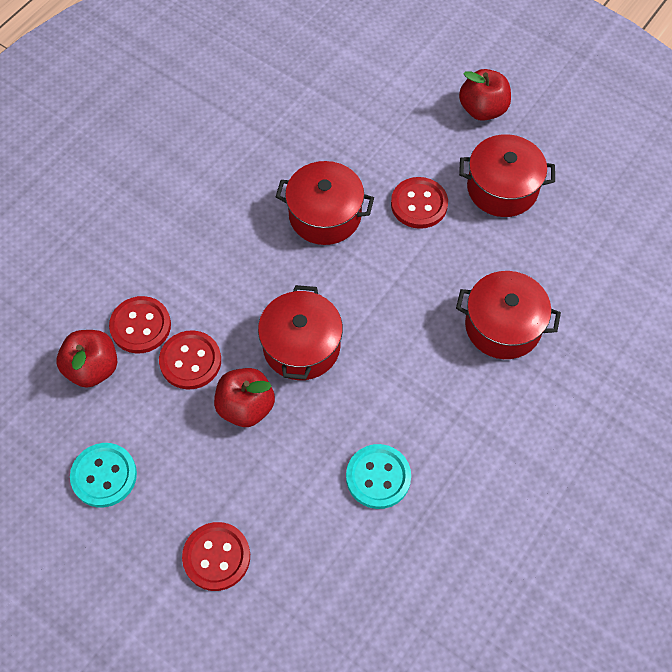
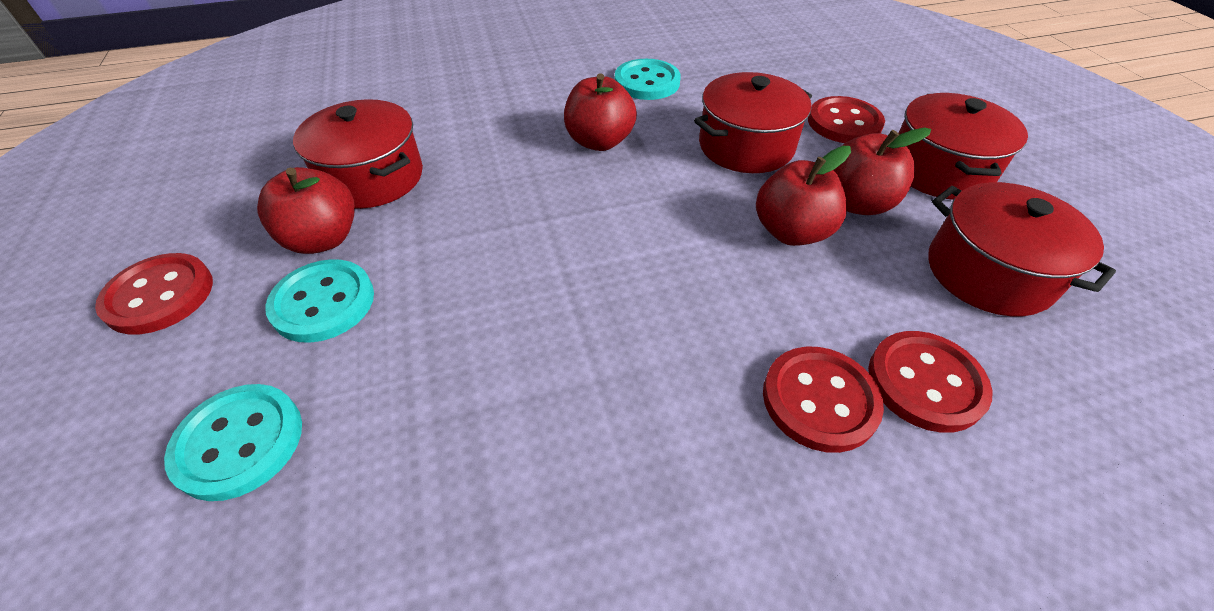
red apple: [57,330,117,388] [214,368,275,427] [459,69,511,121] = 3 -> [257,167,355,254] [564,73,637,151] [756,146,851,246] [834,128,931,215] = 4
turquoise button: [70,443,137,507] [346,444,411,509] = 2 -> [164,384,302,501] [265,259,374,343] [615,59,681,100] = 3

